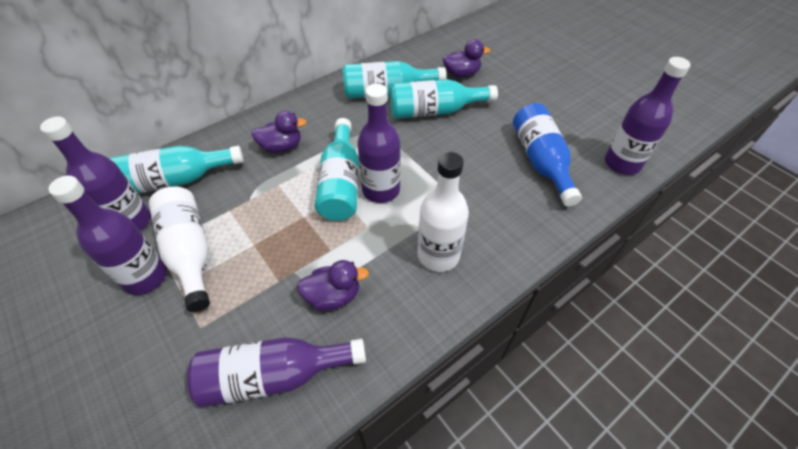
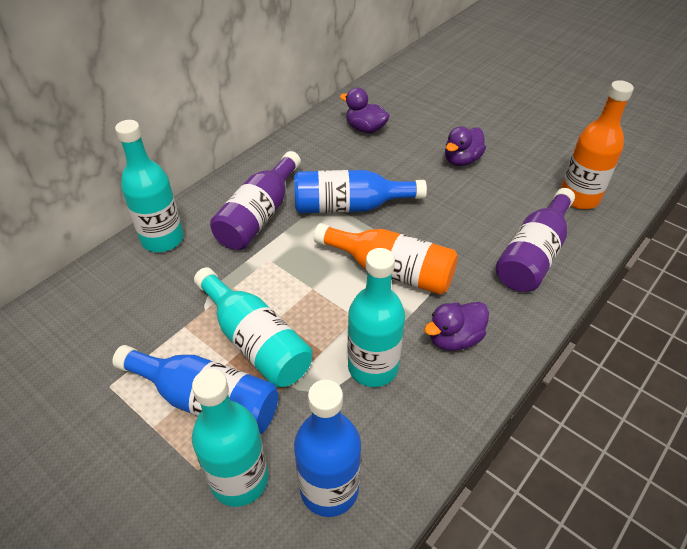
blue bottle: [513,103,582,206] = 1 -> [112,345,278,435] [294,170,427,213] [294,380,361,517] = 3
orange bottle: none = 0 -> [314,223,458,295] [561,80,634,209] = 2
purple bottle: [40,117,151,231] [49,176,167,295] [187,337,366,408] [357,84,401,203] [605,57,691,175] = 5 -> [210,151,301,250] [496,188,575,292] = 2
white bottle: [149,187,210,312] [418,152,469,272] = 2 -> none = 0

